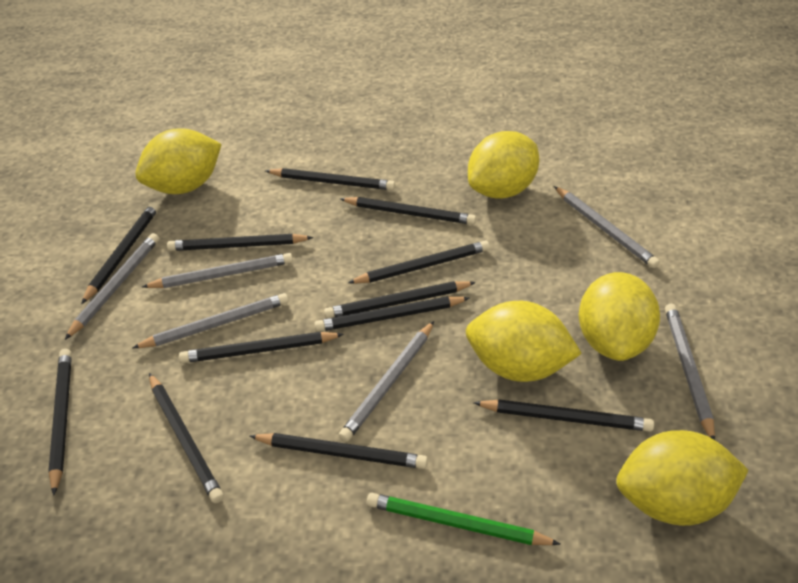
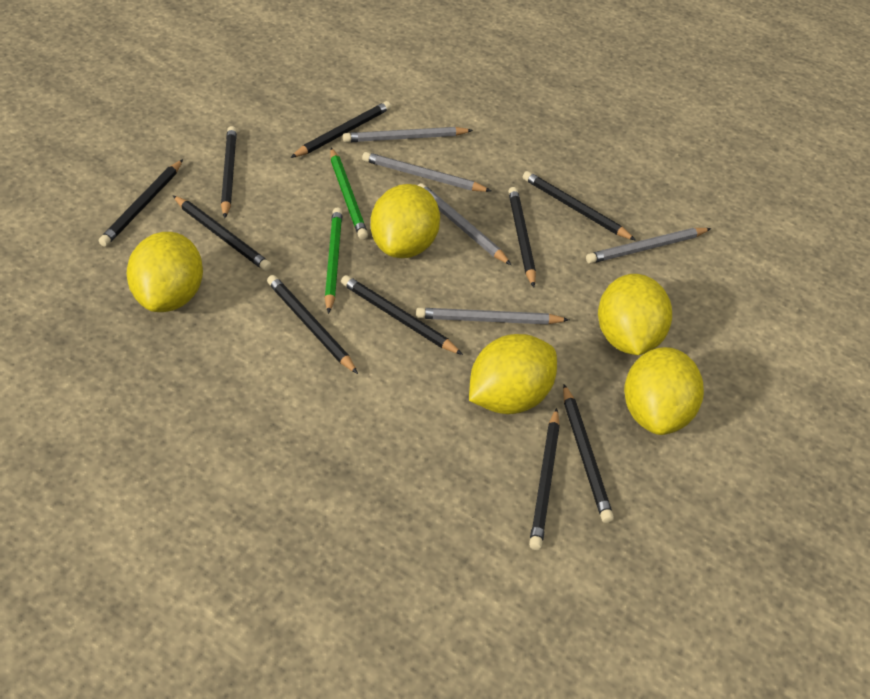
black pencil: [48,349,72,496] [81,202,159,304] [149,373,224,503] [167,234,313,251] [179,332,344,363] [249,433,428,469] [266,168,395,190] [314,296,469,332] [324,281,476,319] [340,197,476,225] [348,241,490,284] [473,399,654,432] = 12 -> [99,159,183,246] [173,195,272,271] [221,126,237,218] [267,275,358,374] [290,101,391,158] [341,275,463,355] [508,187,536,287] [523,171,636,241] [529,408,560,550] [563,384,614,523] = 10
green pencil: [367,493,561,545] = 1 -> [325,207,343,314] [330,148,368,240] = 2
grey pencil: [65,233,159,340] [132,293,289,348] [142,253,293,288] [339,321,434,442] [554,186,660,268] [665,304,715,440] = 6 -> [343,127,473,143] [362,152,491,192] [416,308,569,324] [418,183,511,265] [586,228,711,264] = 5

